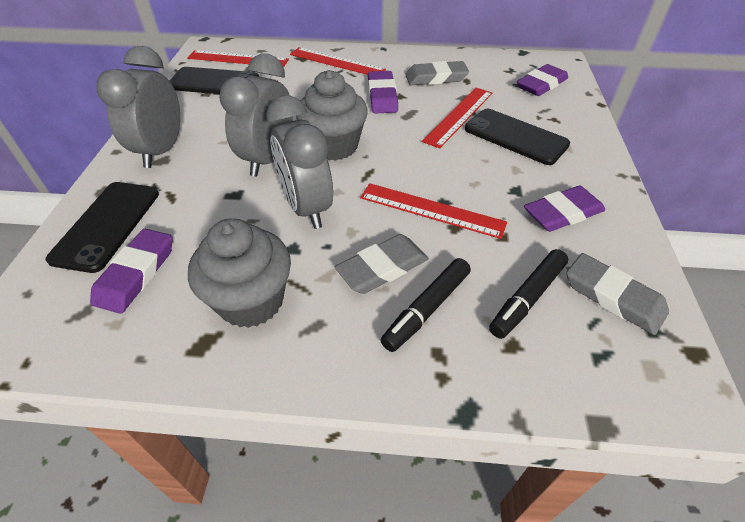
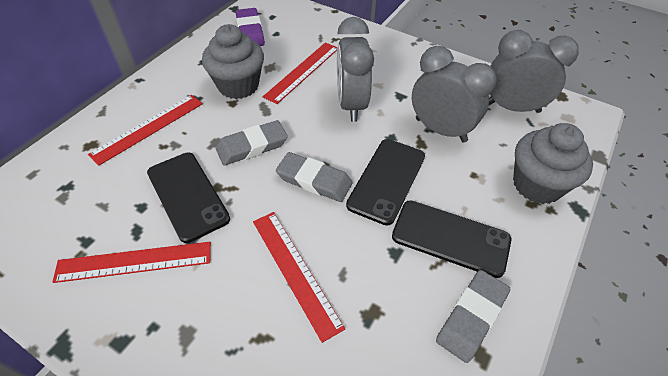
black marker: [380,258,471,352] [489,249,568,339] = 2 -> none = 0
purple eraser: [90,229,173,314] [368,71,398,113] [517,64,568,96] [524,186,605,232] = 4 -> [236,8,265,46] = 1

